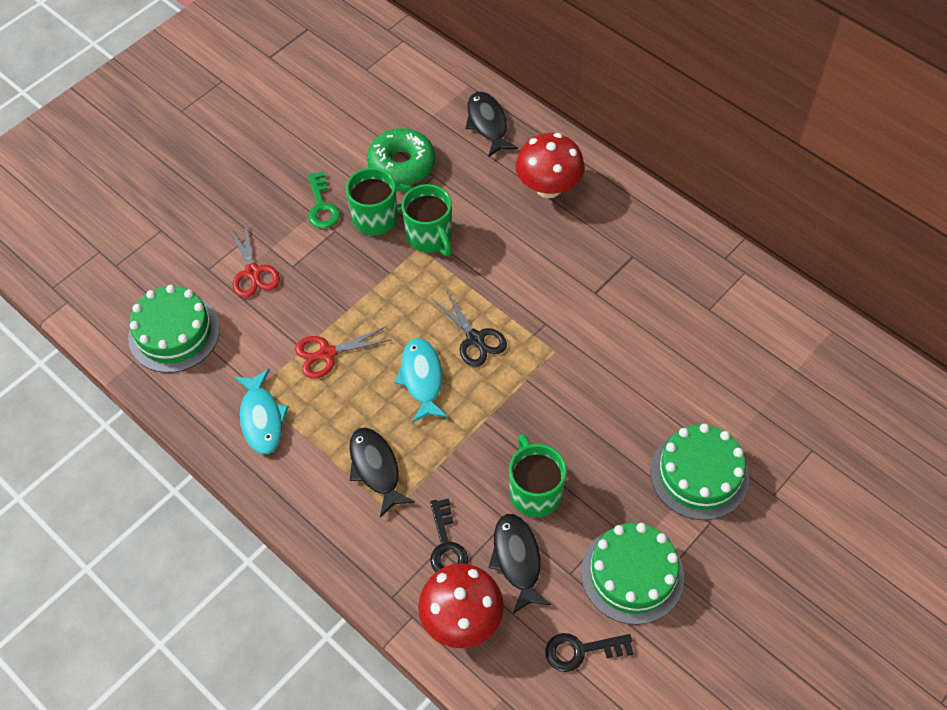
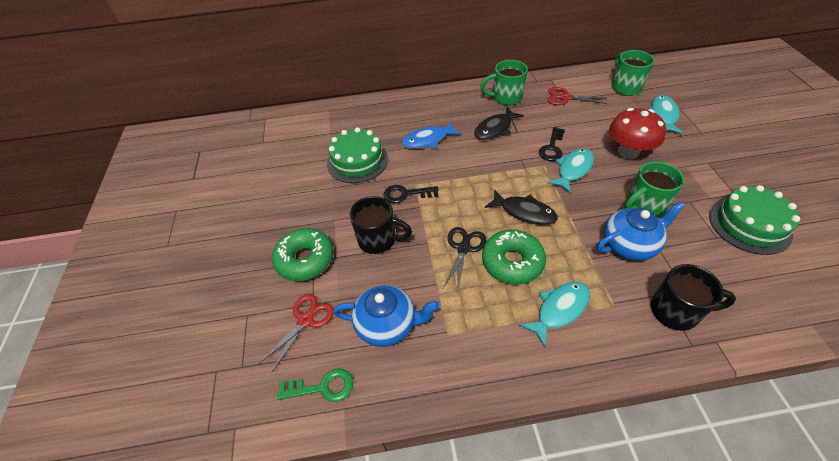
black fish: [349,428,415,517] [465,92,518,157] [489,514,551,614] = 3 -> [474,107,524,140] [485,189,558,225] = 2
black mug: none = 0 -> [350,196,412,254] [651,264,736,331] = 2
blue fish: none = 0 -> [402,121,462,148] = 1
blue teapot: none = 0 -> [333,285,440,347] [597,201,685,261] = 2
green cake: [128,285,220,373] [581,523,684,625] [650,424,749,520] = 3 -> [327,127,388,183] [709,185,800,255] = 2
green donut: [367,128,435,185] = 1 -> [272,228,334,281] [482,229,546,285] = 2
red mushroom: [418,563,504,648] [516,133,585,198] = 2 -> [609,108,666,159] = 1
turquoise fish: [234,369,289,454] [394,338,448,423] = 2 -> [519,282,590,347] [547,148,594,194] [649,95,683,134] = 3

